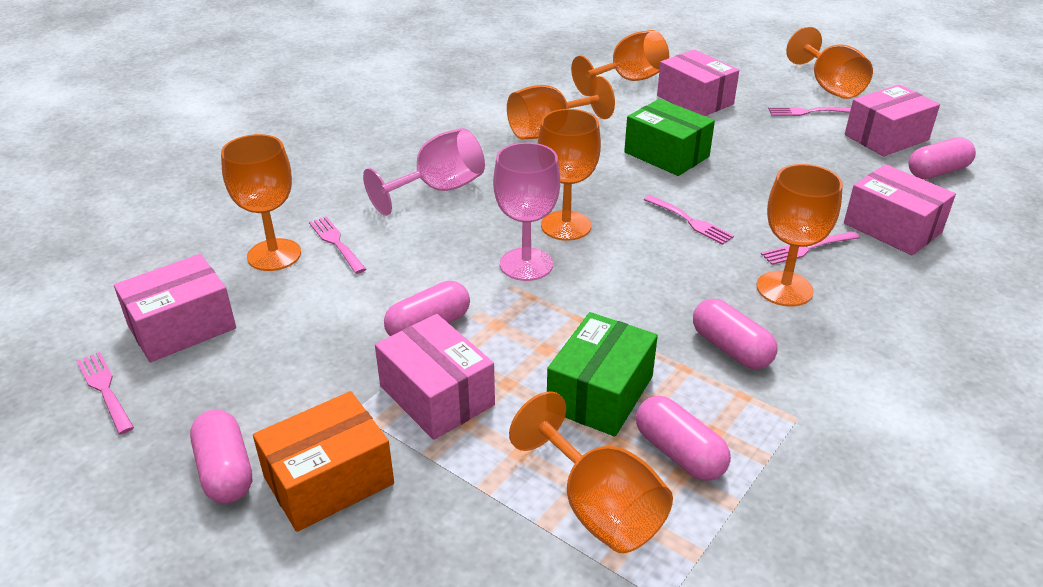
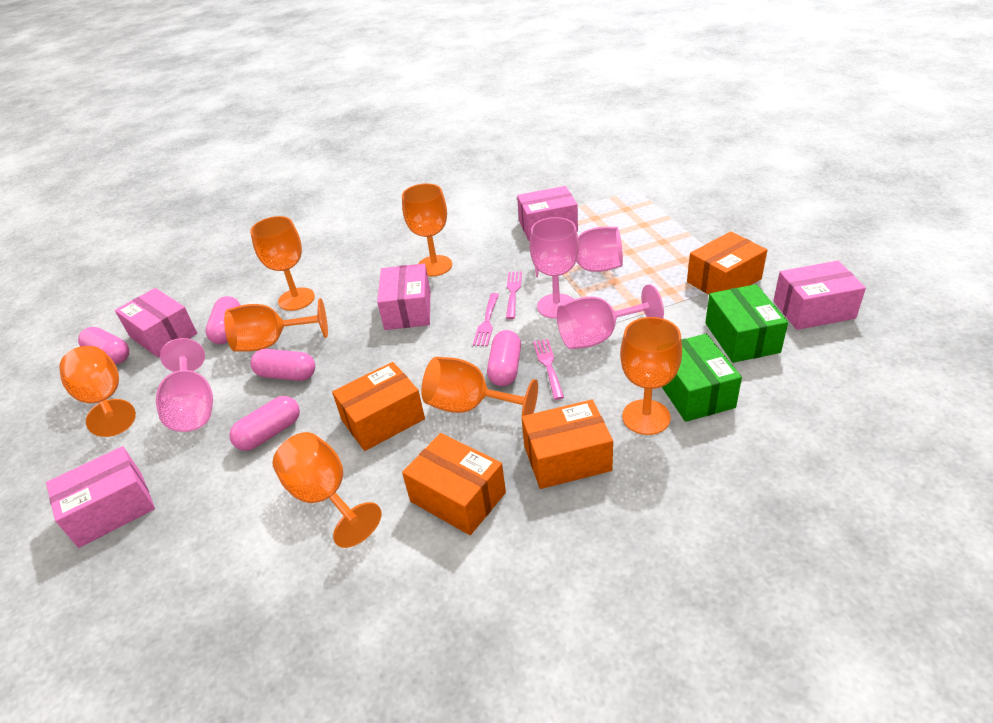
orange box: [253,391,394,532] = 1 -> [332,362,425,451] [402,433,506,535] [522,400,613,489] [687,231,767,295] = 4
pink fork: [77,352,134,435] [309,216,366,274] [644,195,734,245] [761,231,860,265] [768,107,851,116] = 5 -> [473,293,499,346] [506,271,522,319] [533,339,564,400] = 3
pink goblet: [363,128,485,216] [493,142,560,281] = 2 -> [156,338,213,432] [530,217,579,319] [535,227,623,277] [557,284,664,349] = 4

